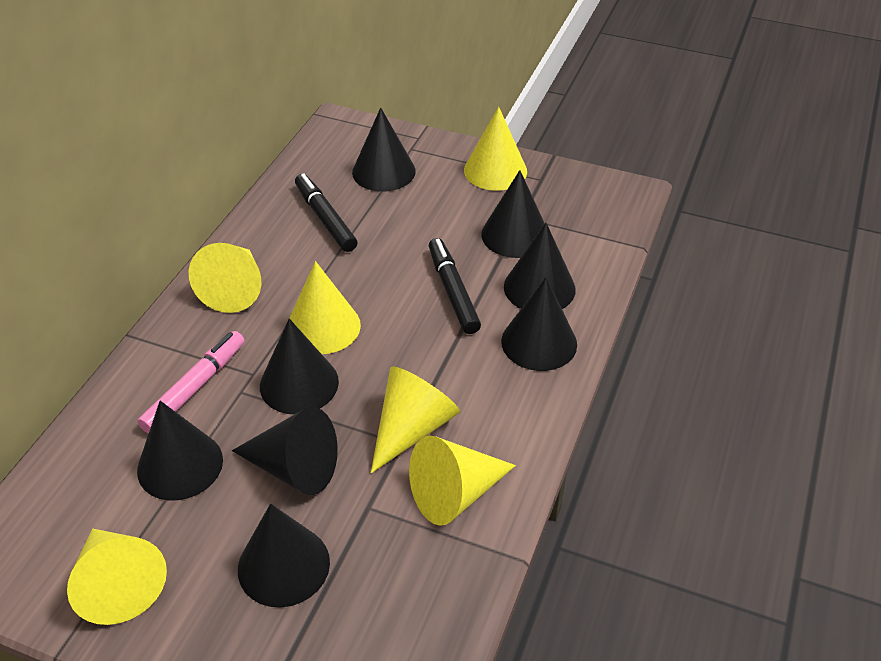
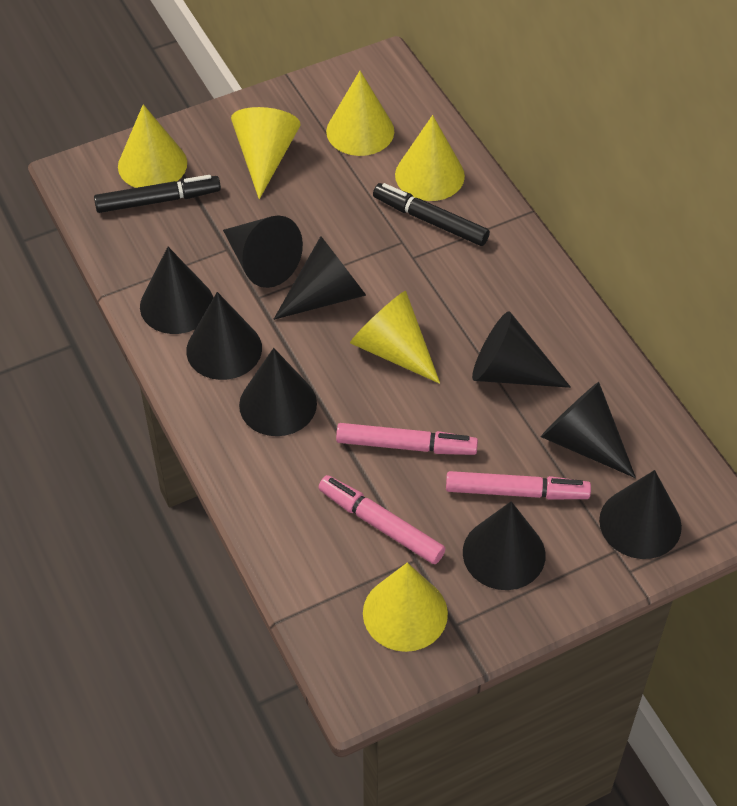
black cone: [137,401,223,500] [232,407,338,495] [238,504,330,608] [260,318,339,414] [352,108,416,191] [481,170,545,258] [501,277,577,371] [504,223,576,309] = 8 -> [140,247,213,334] [186,292,262,380] [223,215,303,288] [239,348,317,436] [274,236,366,320] [463,501,545,590] [472,311,571,388] [541,382,636,478] [599,470,682,559] = 9
pink marker: [138,331,244,434] = 1 -> [318,475,445,564] [336,423,478,455] [446,471,591,500] = 3

